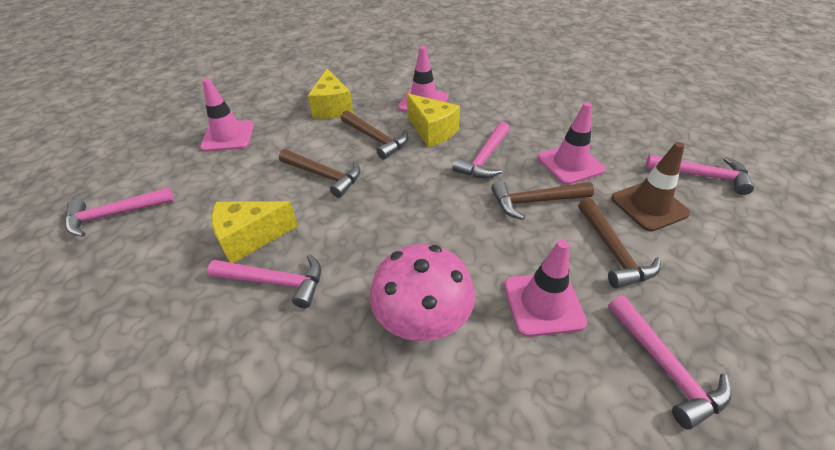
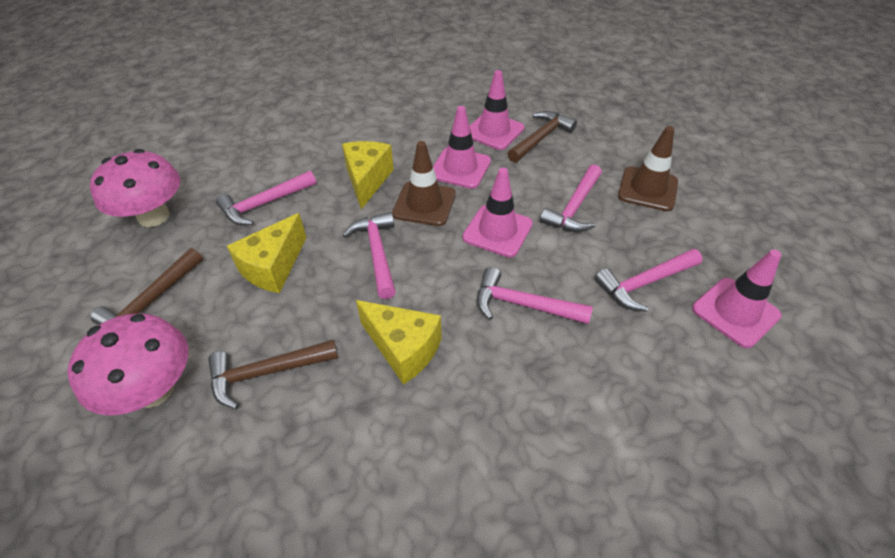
brown hammer: [279,149,361,198] [341,110,408,160] [491,181,594,220] [578,198,661,289] = 4 -> [90,248,203,325] [208,339,338,409] [508,111,577,163] = 3
brown traffic cone: [611,142,691,232] = 1 -> [392,141,456,226] [618,126,678,211] = 2
pink mushroom: [370,244,475,341] = 1 -> [67,313,188,415] [90,149,180,227] = 2

